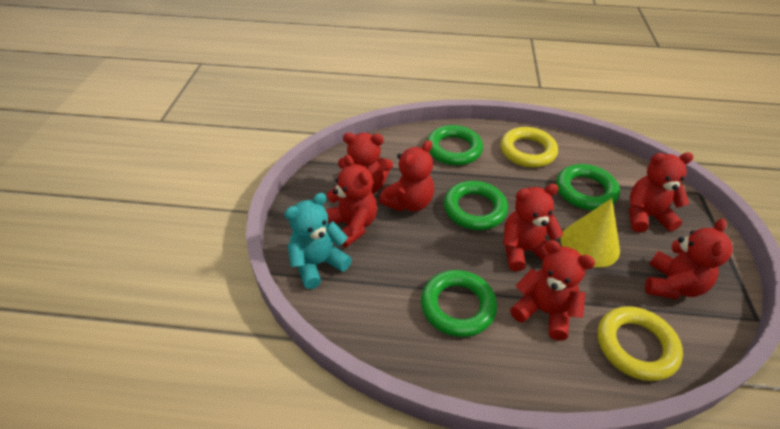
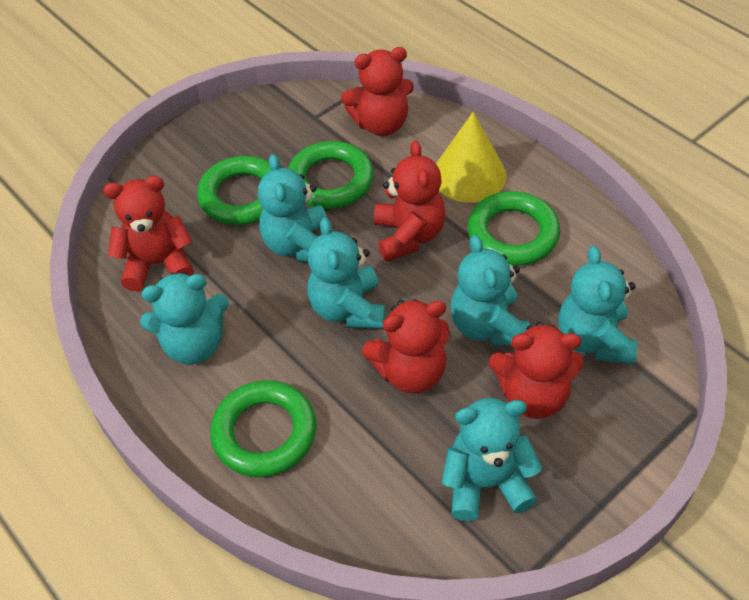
red teddy bear: [325,155,377,247] [338,133,393,194] [379,140,434,212] [503,184,563,271] [510,240,595,341] [629,152,694,232] [645,218,733,299] = 7 -> [103,176,194,291] [341,47,414,136] [362,299,449,393] [374,140,445,262] [489,322,583,419] = 5
turquoise teddy bear: [285,193,352,289] = 1 -> [140,272,229,365] [258,154,327,262] [308,217,385,328] [442,398,542,521] [450,235,530,346] [559,246,638,364] = 6
yellow ring: [500,127,558,168] [597,306,683,381] = 2 -> none = 0

